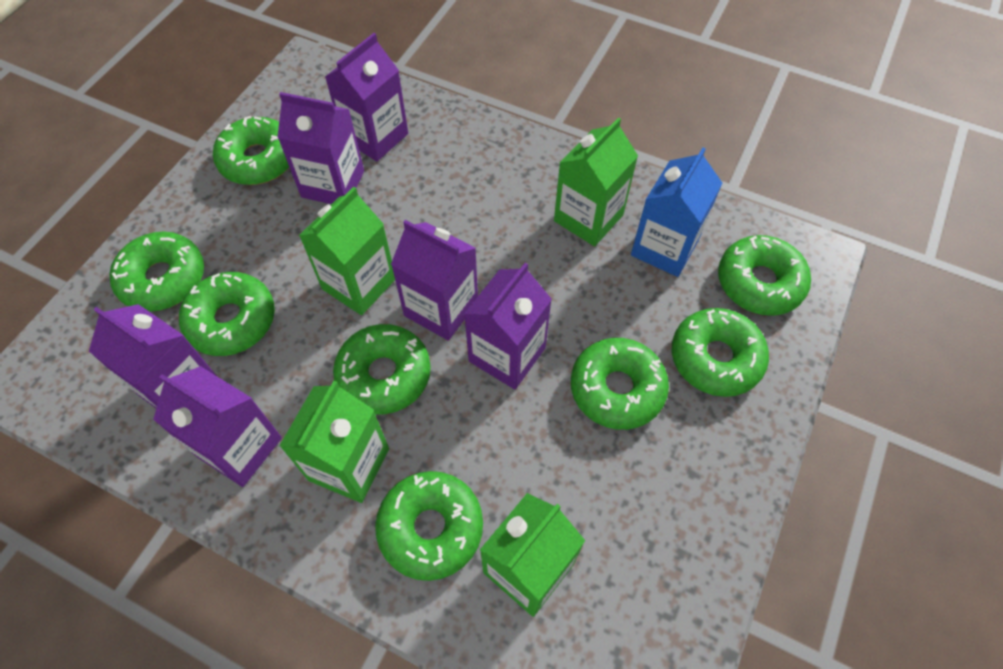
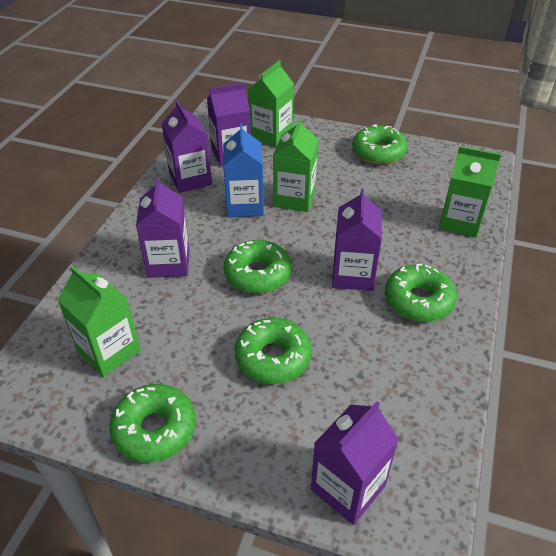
green donut: [109,232,204,312] [179,272,275,356] [213,116,289,185] [333,324,431,415] [375,471,483,581] [571,338,669,430] [672,308,769,397] [718,235,811,316] = 8 -> [109,384,196,463] [224,240,291,293] [235,318,312,384] [352,124,408,165] [385,264,457,322] = 5
purple carton: [89,304,217,408] [153,366,282,487] [277,92,364,204] [325,33,408,161] [391,220,478,341] [464,263,552,389] = 6 -> [136,177,190,278] [162,100,212,193] [207,82,251,166] [311,401,399,525] [332,189,382,291] = 5

